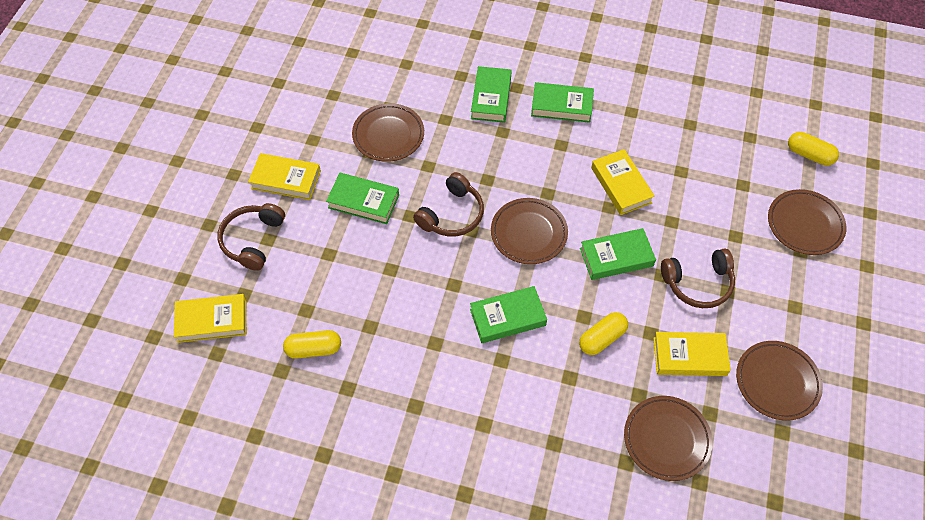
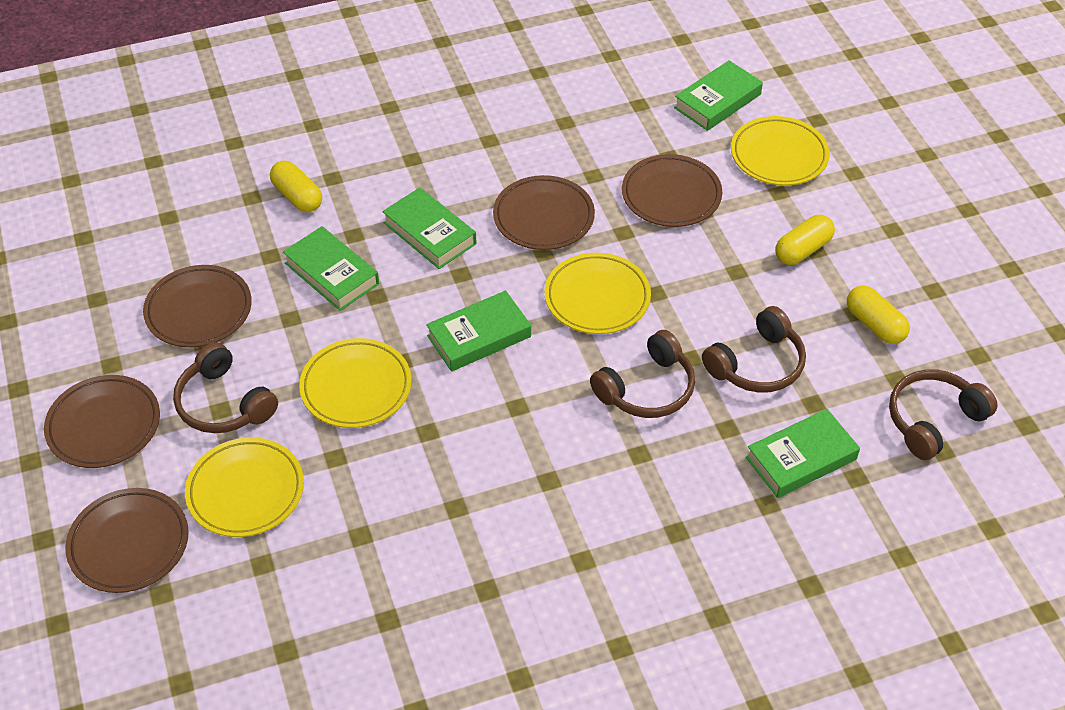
brown headphones: [218,203,285,271] [413,172,484,236] [661,248,735,308] = 3 -> [173,342,278,433] [590,330,695,418] [702,306,806,393] [889,370,998,460] = 4
yellow book: [174,294,247,343] [248,153,321,200] [591,149,655,215] [653,332,731,376] = 4 -> none = 0
yellow plate: none = 0 -> [185,438,304,537] [299,338,412,428] [545,253,651,334] [731,116,830,186] = 4

